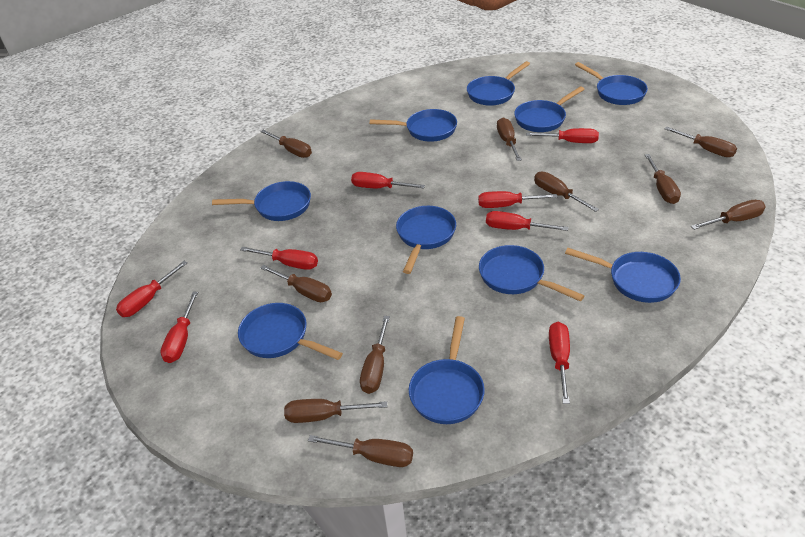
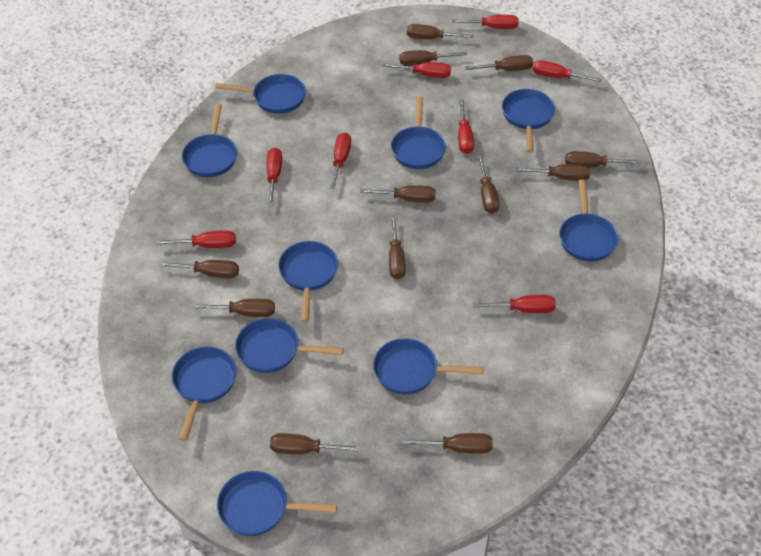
brown screwdriver: [260,130,312,158] [260,265,332,302] [284,399,387,423] [308,435,413,467] [360,316,390,394] [497,118,522,161] [534,172,599,212] [645,154,681,204] [664,127,737,157] [691,200,766,230] = 10 -> [159,260,239,278] [192,299,275,317] [270,433,361,454] [360,185,436,202] [389,216,406,279] [399,50,467,66] [402,433,493,454] [407,24,474,39] [465,55,533,71] [477,155,499,214] [515,164,590,181] [565,151,640,168] = 12

